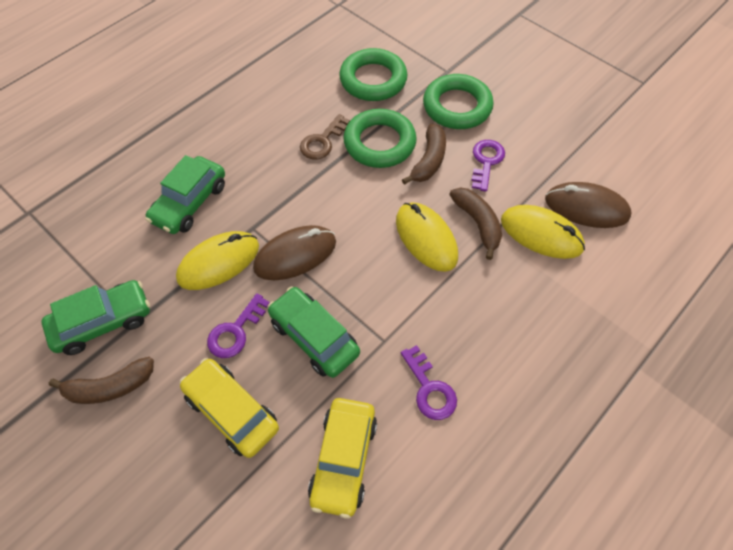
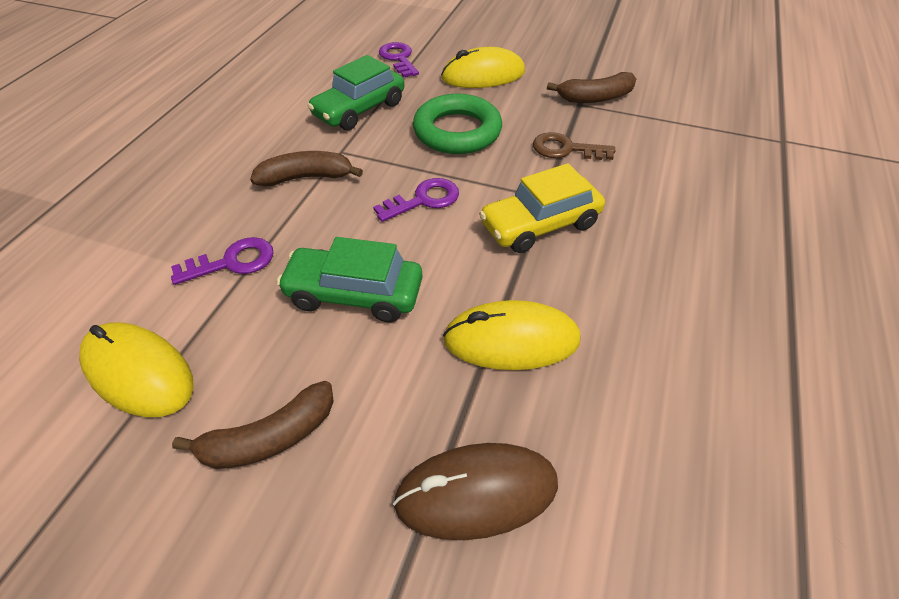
brown mouse: [253,225,336,280] [545,182,632,228] = 2 -> [393,443,558,540] = 1
green car: [41,280,150,355] [145,155,225,234] [267,287,360,378] = 3 -> [277,237,422,322] [308,55,404,130] = 2
green ring: [339,48,407,101] [343,109,417,168] [423,74,494,129] = 3 -> [413,94,502,154] = 1
yellow car: [179,358,279,458] [308,398,377,519] = 2 -> [479,163,605,253] = 1

